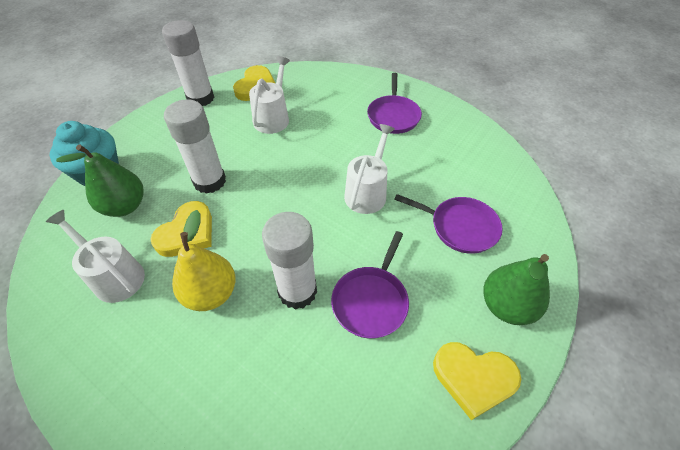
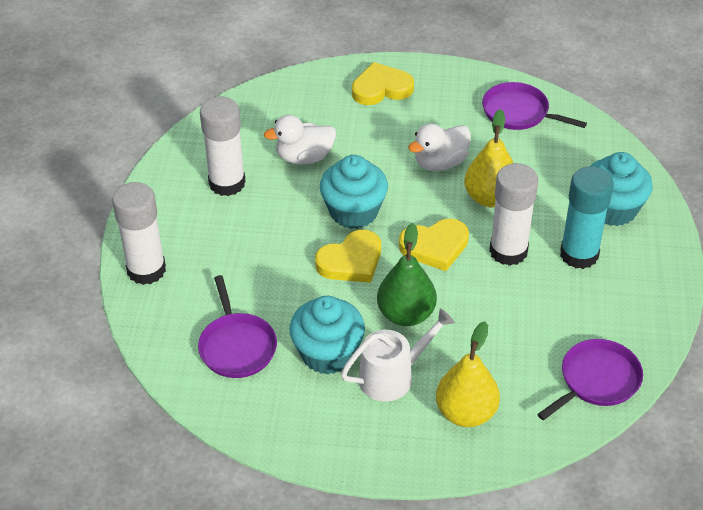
green pear: [56,145,144,217] [483,254,550,325] = 2 -> [377,223,437,326] = 1
turquoise cupcake: [49,121,119,186] = 1 -> [289,296,365,375] [320,155,388,229] [590,152,653,226] = 3
turquoise glue stick: none = 0 -> [560,167,614,269] = 1
white duck: none = 0 -> [264,115,336,165] [408,123,471,171] = 2
white watering can: [46,210,145,303] [249,56,290,134] [344,124,395,214] = 3 -> [341,309,455,402] = 1
yellow pear: [172,210,236,311] = 1 -> [436,321,500,427] [464,109,513,207] = 2

